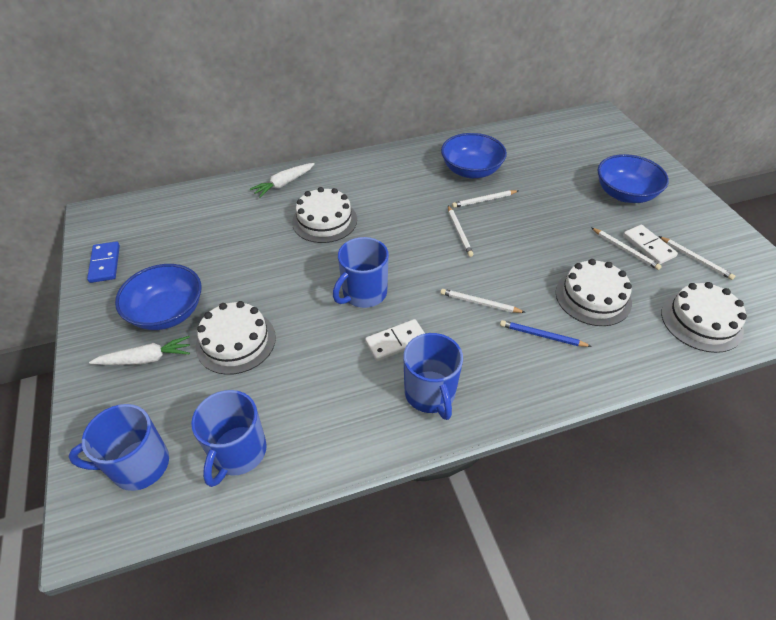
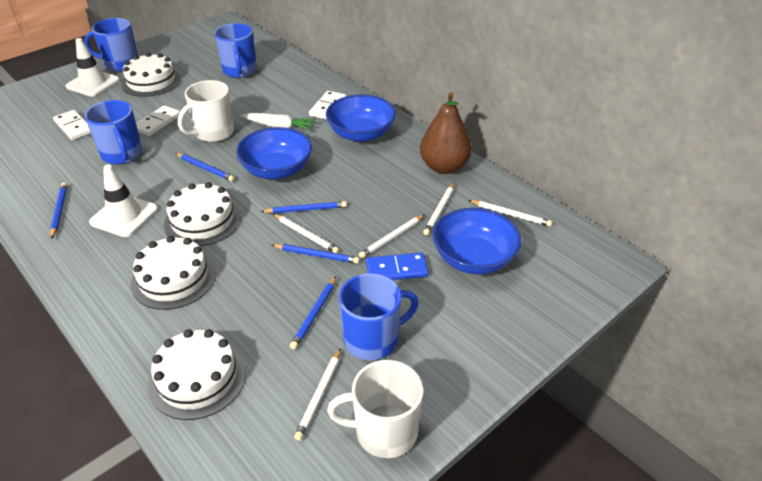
blue pencil: [500,320,592,347] = 1 -> [50,182,67,239] [176,153,235,182] [261,201,347,213] [272,244,360,264] [290,277,336,350] = 5
brown pear: none = 0 -> [420,92,472,174] = 1
white carrot: [89,336,190,365] [250,163,315,198] = 2 -> [241,113,315,131] = 1
white domino: [365,319,425,361] [623,225,678,264] = 2 -> [53,110,91,140] [136,105,180,136] [309,91,346,120] = 3
white mug: none = 0 -> [178,80,234,142] [327,360,423,458] = 2
white traffic cone: none = 0 -> [66,38,120,97] [89,165,158,237] = 2

